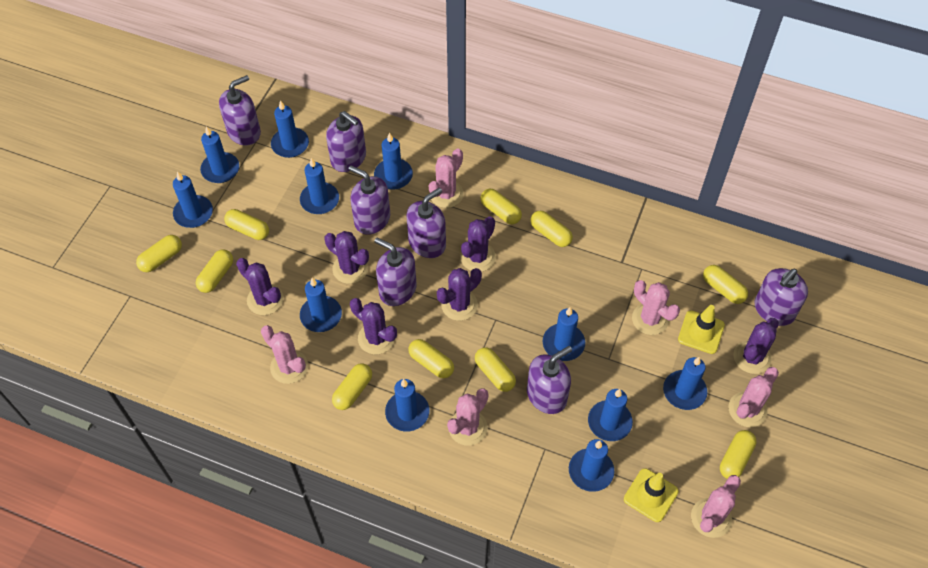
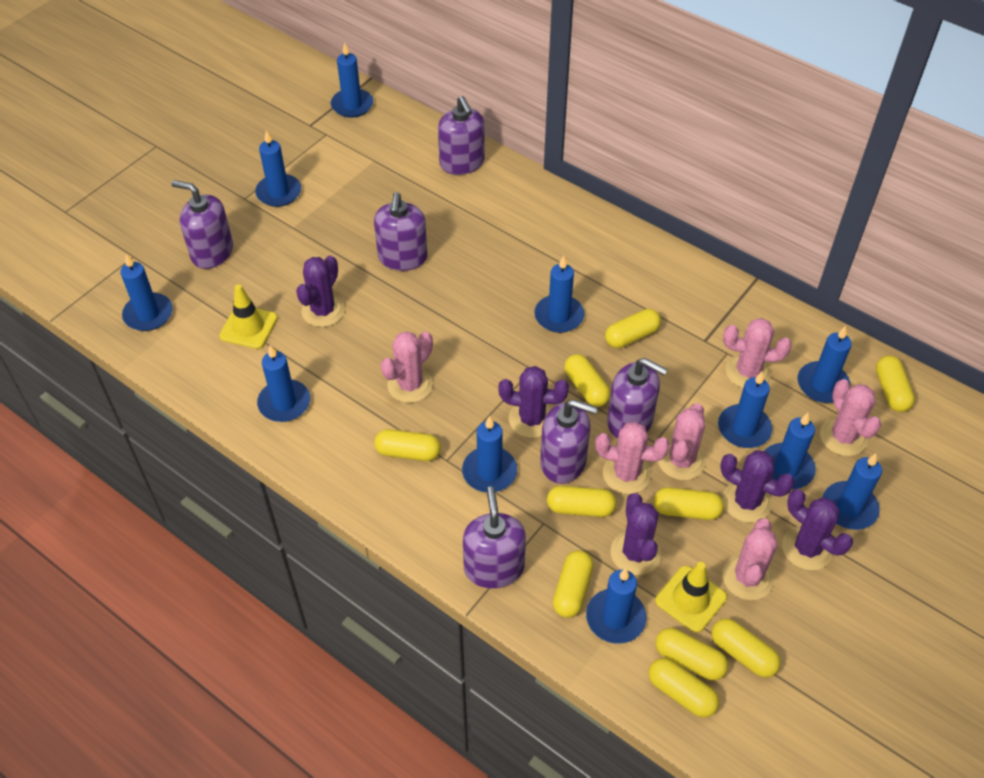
purple cactus: [236,258,283,315] [324,231,369,284] [350,298,397,354] [437,268,482,321] [460,216,496,272] [733,318,779,374] = 6 -> [296,256,345,327] [498,366,569,438] [611,493,661,575] [720,450,795,523] [782,489,853,571] = 5
purple soap dispenser: [219,75,261,145] [326,111,366,172] [349,166,390,235] [374,238,417,306] [406,187,446,258] [527,346,572,414] [754,268,808,326] = 7 -> [171,180,233,269] [374,192,428,271] [438,96,485,175] [463,486,526,589] [540,399,598,484] [607,358,667,439] = 6

